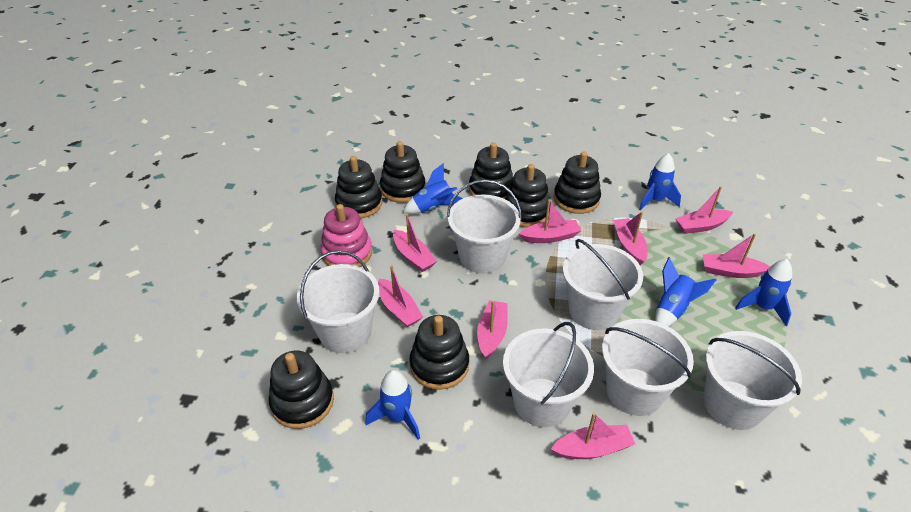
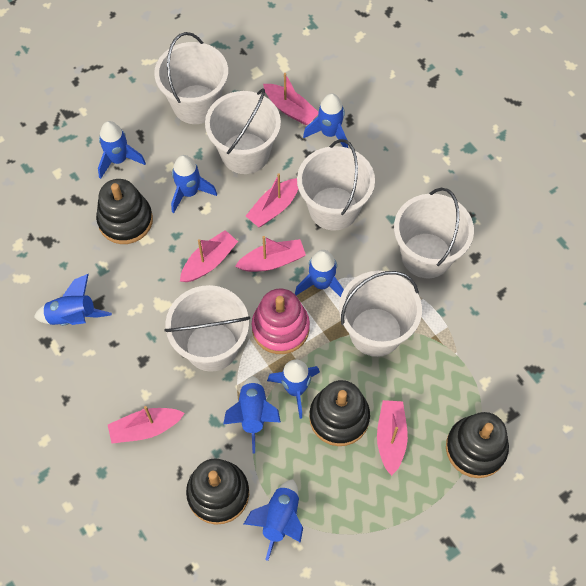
black stacking toy: [269,351,334,429] [335,156,382,218] [380,141,426,203] [409,315,469,390] [469,142,513,199] [505,164,550,227] [554,151,601,214] = 7 -> [96,179,153,244] [186,458,249,525] [309,380,370,446] [446,412,509,478] = 4
blue rocket: [366,370,420,440] [403,163,463,214] [639,153,681,211] [655,257,716,327] [735,259,792,326] = 5 -> [34,274,112,326] [98,121,146,179] [171,155,217,213] [223,376,281,454] [244,479,303,561] [267,359,320,419] [295,250,344,297] [303,93,348,148] = 8
pink boat: [378,265,423,327] [393,214,437,272] [477,300,508,359] [519,199,582,243] [551,413,635,459] [614,211,648,265] [675,186,733,234] [702,233,770,278] = 8 -> [108,406,185,444] [180,230,238,282] [235,236,306,272] [246,173,298,227] [263,73,318,125] [377,400,408,476] = 6

